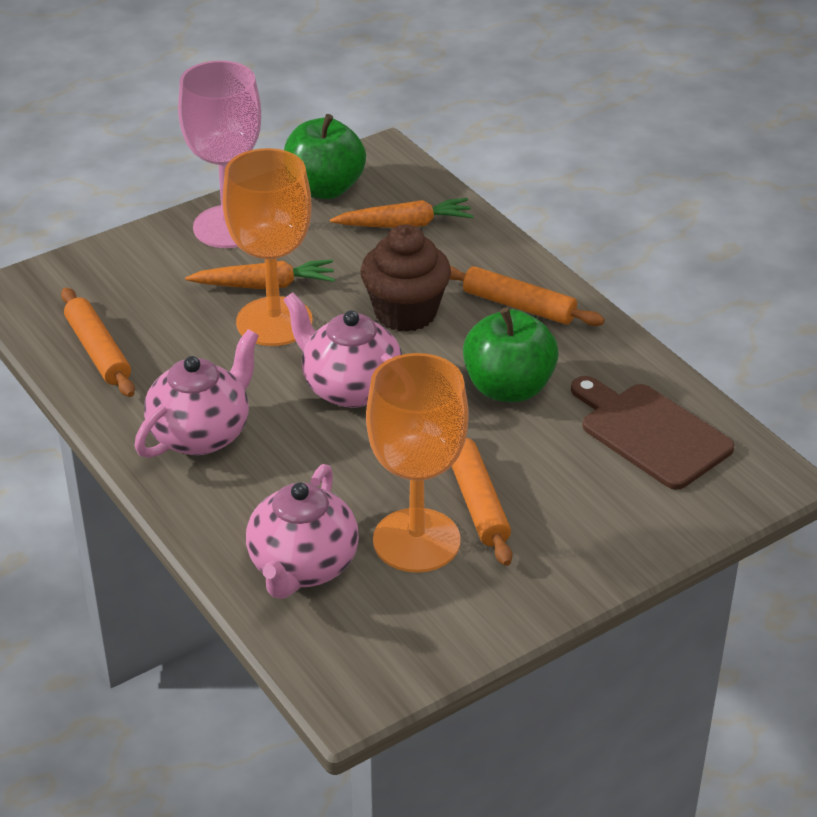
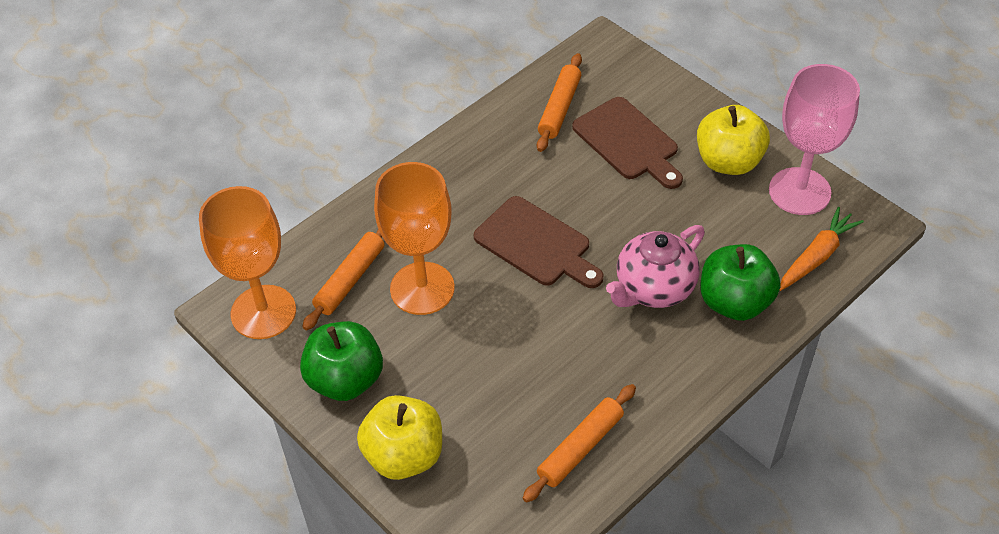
brown cupcake: [360,224,451,332] = 1 -> none = 0
brown cutting board: [571,376,735,490] = 1 -> [474,196,604,288] [572,97,683,189] = 2
orange carrot: [185,260,335,289] [330,198,474,228] = 2 -> [779,207,864,291] = 1
pink teapot: [135,329,259,458] [246,464,359,599] [283,292,402,408] = 3 -> [606,225,705,308] = 1
yellow apple: none = 0 -> [357,395,442,480] [697,105,770,175] = 2

